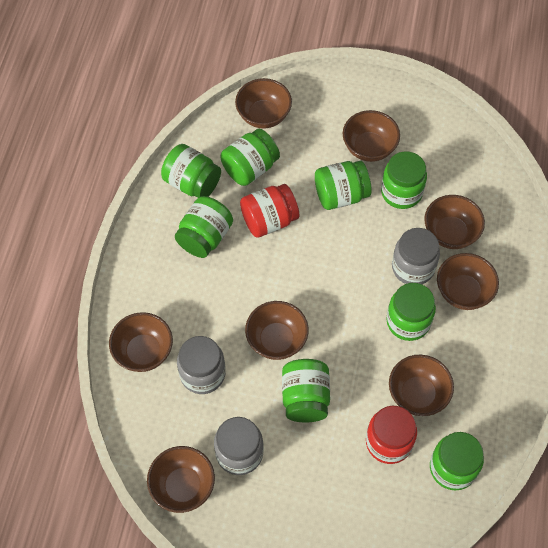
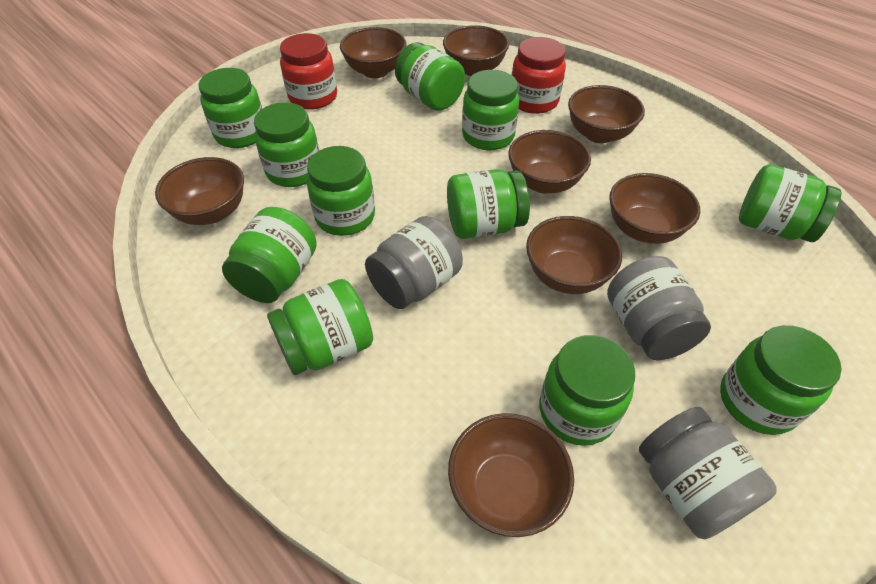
green jar: [161,144,221,198] [175,196,233,258] [220,129,280,186] [282,359,330,422] [315,161,372,210] [381,151,427,209] [386,283,436,341] [430,432,484,490] = 8 -> [199,68,262,148] [222,207,317,303] [254,102,319,187] [267,279,373,375] [307,146,375,236] [395,42,465,111] [447,169,530,239] [462,70,519,150] [539,335,635,446] [720,325,842,435] [739,165,841,242] = 11

